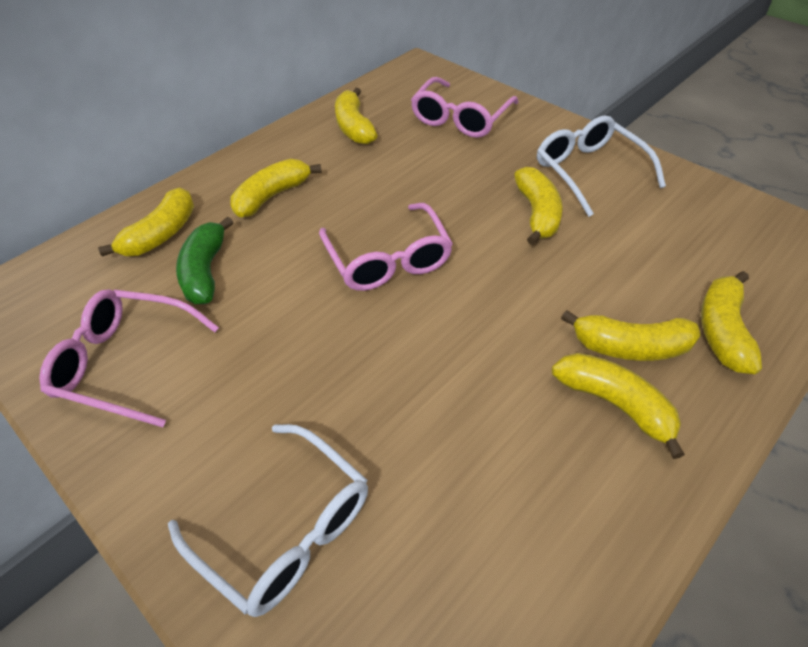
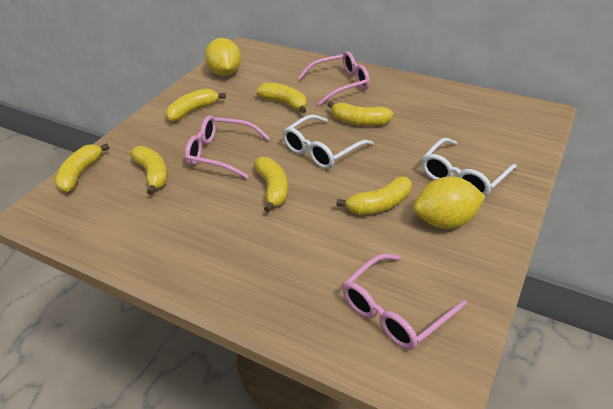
green banana: [176,216,234,304] = 1 -> none = 0
yellow lemon: none = 0 -> [205,38,241,76] [413,176,485,229] = 2

